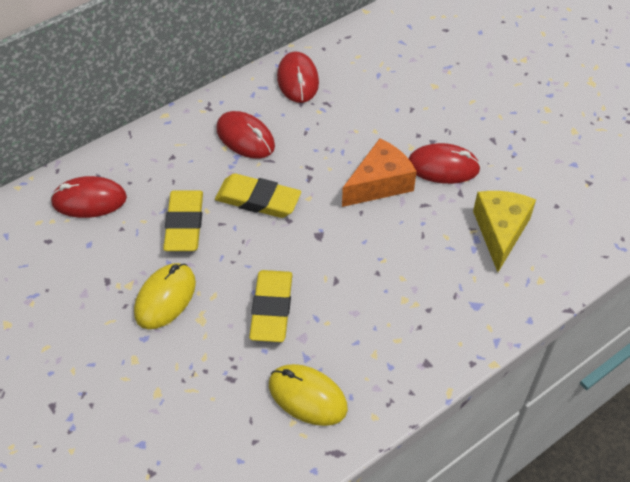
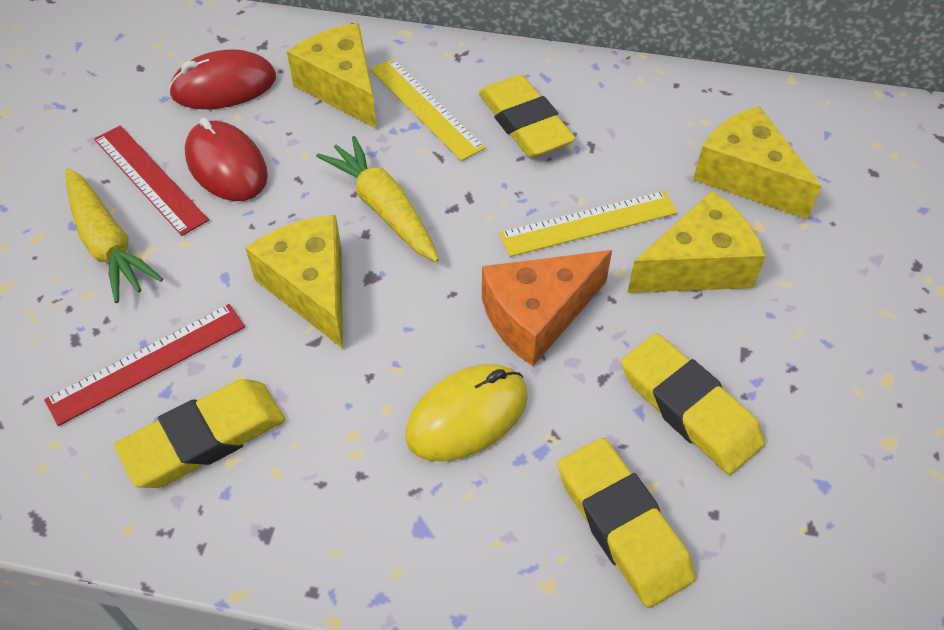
red mouse: [50,176,127,218] [216,111,275,159] [277,52,319,103] [409,143,481,184] = 4 -> [169,49,276,109] [185,118,268,201] = 2
red ruler: none = 0 -> [44,304,245,426] [94,125,209,236] = 2
yellow carrot: none = 0 -> [66,168,163,303] [316,136,439,262] = 2
yellow cheese: [473,191,536,272] = 1 -> [245,215,343,349] [287,23,377,129] [627,191,766,293] [693,106,822,220] = 4
yellow eraser: [163,190,203,251] [215,173,301,218] [249,270,292,342] = 3 -> [114,379,285,488] [479,75,576,158] [558,438,696,608] [621,333,765,475] = 4
yellow mouse: [134,263,196,329] [269,364,348,426] = 2 -> [406,364,528,462] = 1
yellow ruler: none = 0 -> [370,58,486,161] [499,191,678,257] = 2

